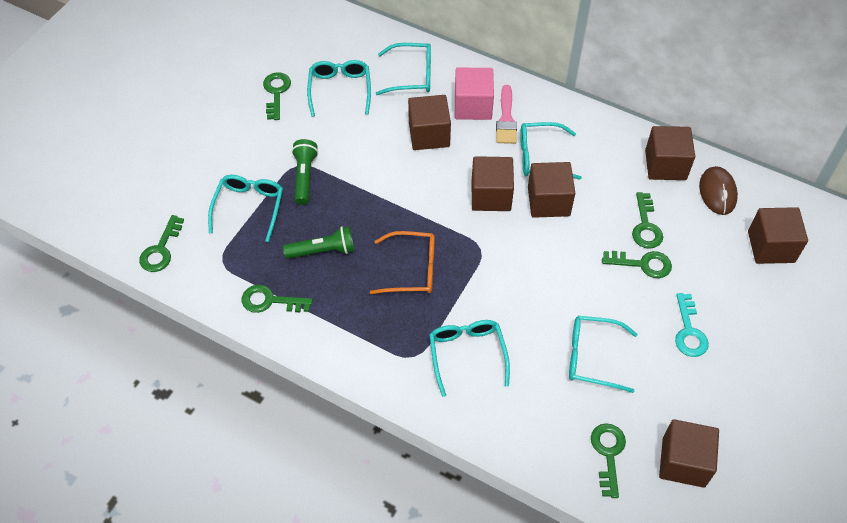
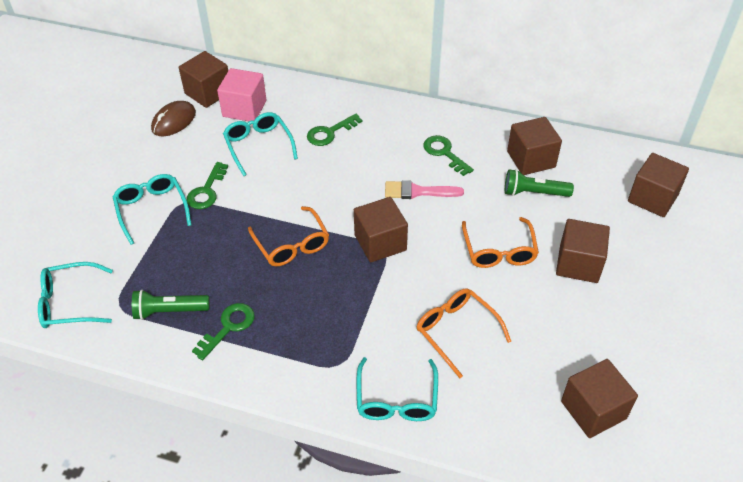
green key: [139,215,184,272] [242,285,313,313] [263,72,291,120] [591,423,626,498] [602,251,672,278] [632,192,663,249] = 6 -> [187,162,228,209] [192,303,255,360] [307,114,362,146] [423,135,474,176] = 4
orange glasses: [369,231,435,294] = 1 -> [248,206,329,266] [417,288,511,378] [462,217,539,268] = 3
turquoise glasses: [208,175,283,242] [307,60,371,117] [376,43,431,95] [429,320,510,397] [520,122,582,180] [569,316,637,393] = 6 -> [38,262,113,328] [113,174,191,245] [223,112,298,176] [357,357,438,421] = 4
turquoise key: [675,293,709,357] = 1 -> none = 0

